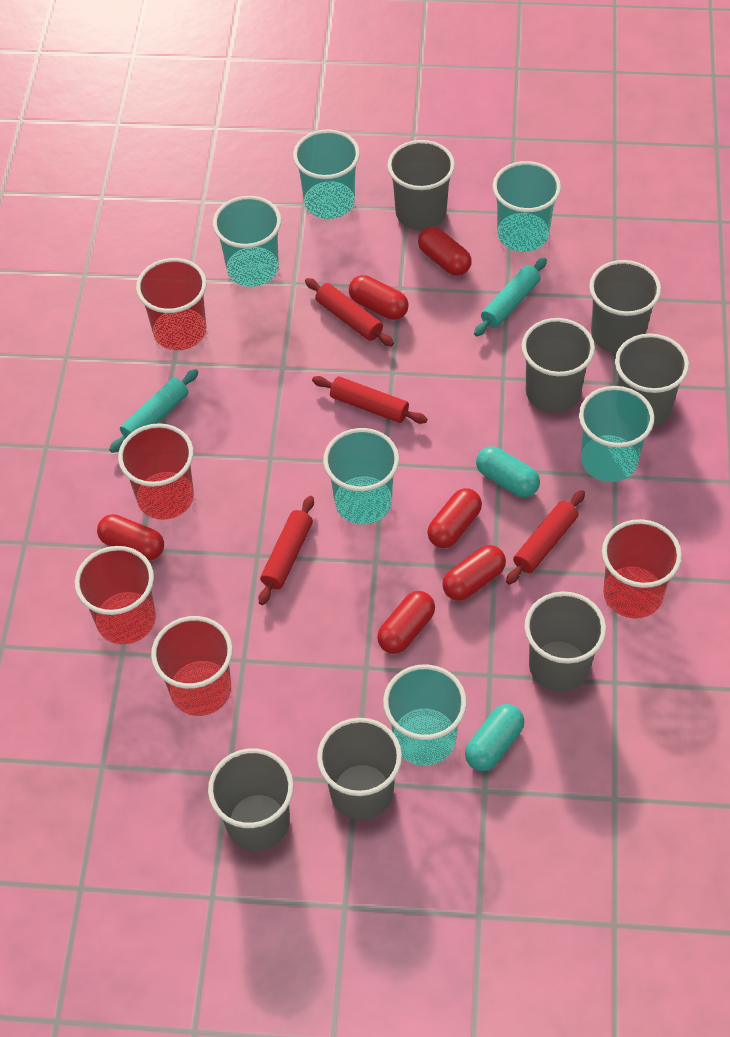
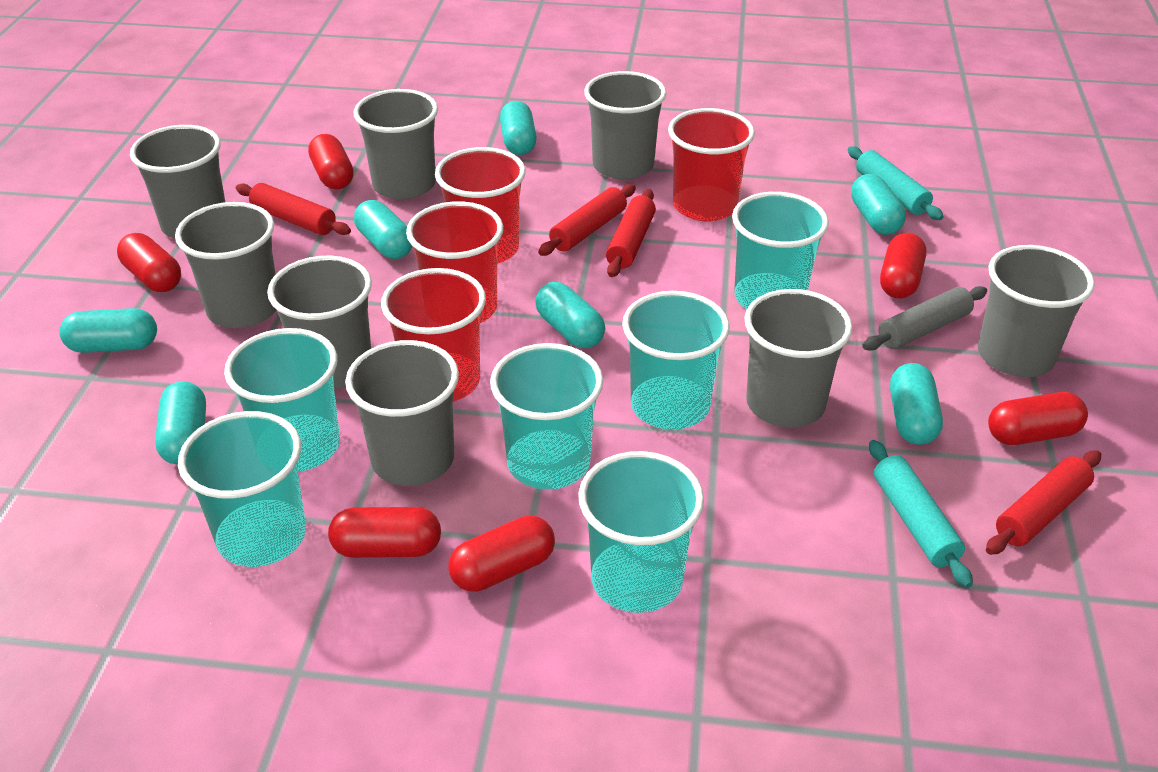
grey cup: [208,748,294,851] [317,718,402,820] [387,140,455,230] [522,318,595,412] [525,591,606,692] [589,260,661,353] [615,334,689,428] = 7 -> [130,125,225,238] [175,202,276,328] [267,256,372,389] [345,340,459,486] [354,89,438,200] [584,71,666,179] [745,289,852,428] [978,245,1095,377] = 8
grey rolling pin: none = 0 -> [862,286,987,351] = 1
red cup: [75,546,156,644] [118,423,194,520] [136,258,207,350] [151,616,233,716] [602,519,682,618] = 5 -> [381,268,486,402] [406,201,503,323] [435,147,526,264] [668,108,755,221] = 4
turquoise capsule: [465,704,525,771] [476,446,540,497] = 2 -> [59,308,157,353] [155,381,206,465] [354,200,412,259] [500,101,537,155] [535,282,605,348] [851,174,906,235] [890,363,943,445] = 7

